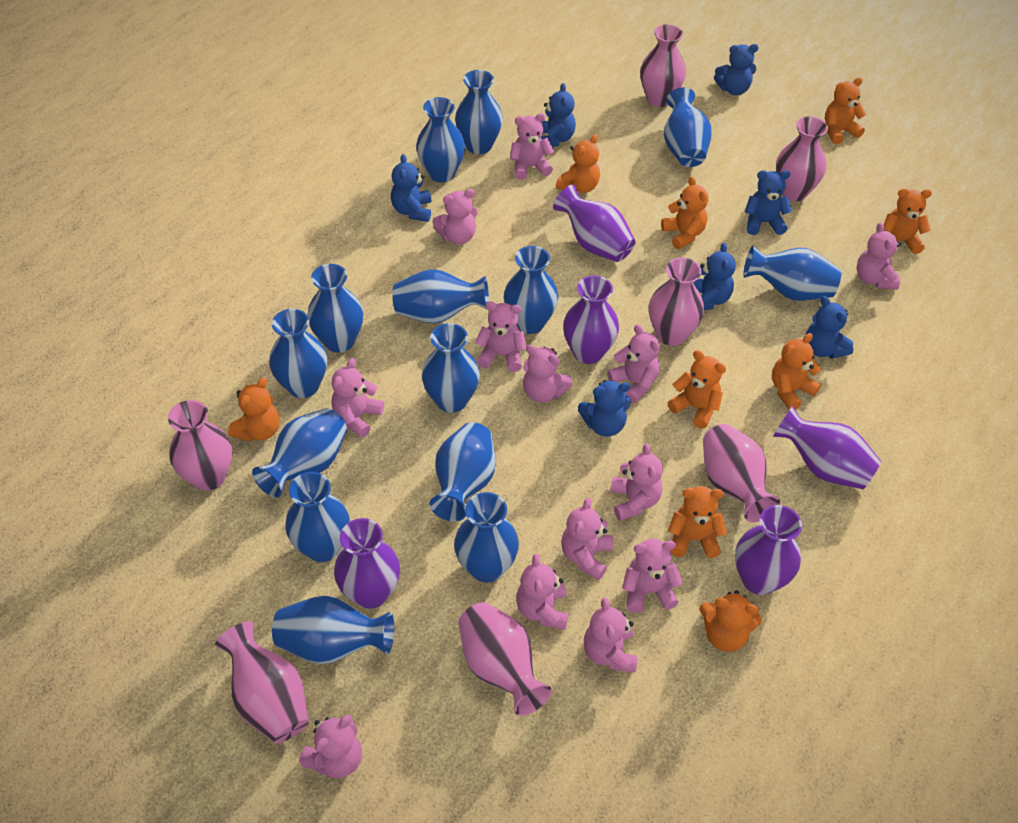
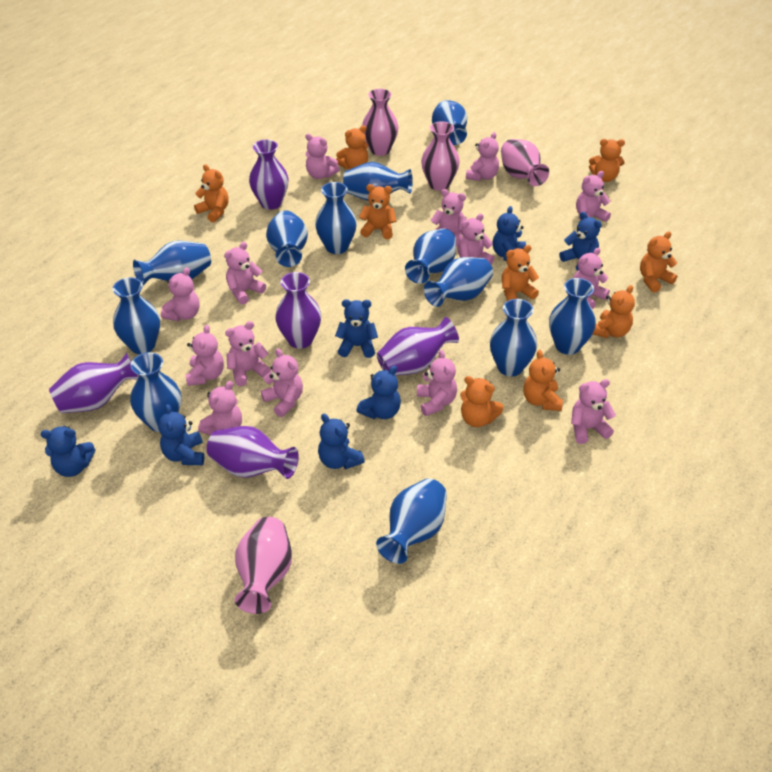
blue vase: [252,408,347,498] [269,309,327,398] [272,596,394,664] [285,472,350,562] [307,264,363,353] [392,269,489,323] [416,97,465,182] [422,323,480,413] [430,422,496,521] [454,492,519,583] [455,70,503,154] [504,246,558,334] [664,87,712,167] [743,246,841,301] = 14 -> [113,277,160,354] [130,352,181,432] [133,240,211,285] [266,210,308,267] [315,182,357,254] [343,162,413,201] [376,478,447,564] [405,228,456,284] [424,257,493,307] [432,100,467,145] [490,299,537,376] [549,278,596,355] = 12
pink teddy bear: [299,715,362,779] [331,358,384,438] [433,189,478,244] [475,302,527,372] [510,113,554,180] [516,554,569,630] [523,345,573,402] [561,498,613,580] [584,597,638,672] [607,324,660,403] [610,444,663,521] [622,539,683,613] [857,222,901,290] = 13 -> [161,267,200,321] [186,325,224,386] [198,381,242,435] [224,242,266,305] [225,321,271,386] [261,348,303,417] [306,134,340,179] [417,350,457,416] [430,189,467,247] [457,213,494,264] [466,132,499,181] [571,379,616,444] [573,248,610,309] [576,171,611,222] = 14
pink vase: [168,400,232,491] [215,621,309,744] [458,602,552,716] [640,24,686,107] [649,257,704,346] [703,424,780,522] [776,116,828,201] = 7 -> [235,517,292,614] [362,89,399,156] [421,121,460,191] [501,139,549,186] = 4

